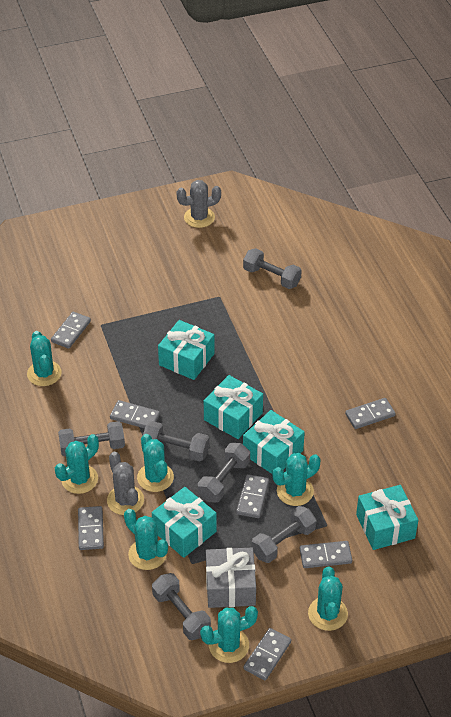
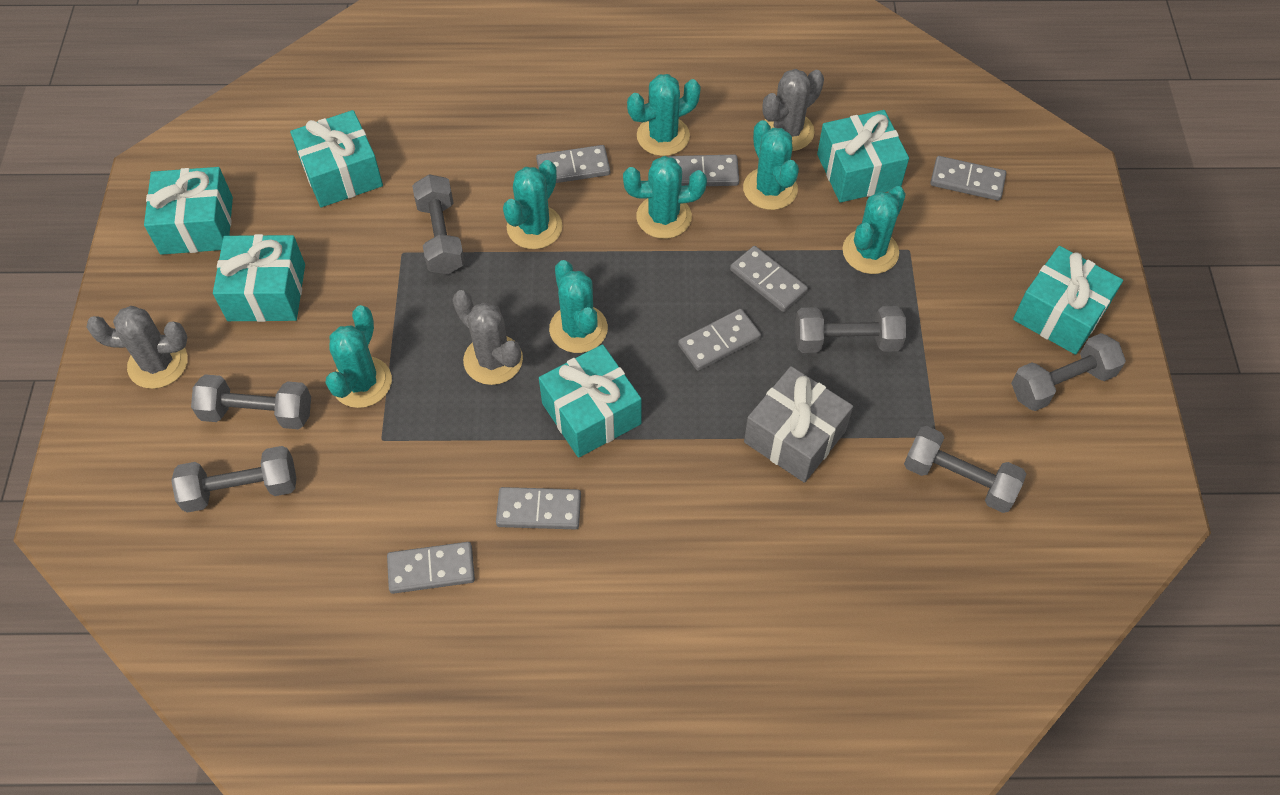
grey cactus: [107,452,144,515] [176,180,221,228] = 2 -> [86,306,188,389] [452,290,523,385] [762,69,824,151] = 3
turquoise gift: [152,487,217,558] [158,320,215,380] [204,375,263,439] [243,410,305,474] [356,485,418,550] = 5 -> [144,167,233,255] [213,234,305,322] [290,110,383,207] [539,344,641,458] [817,110,909,203] [1013,246,1123,355] = 6

